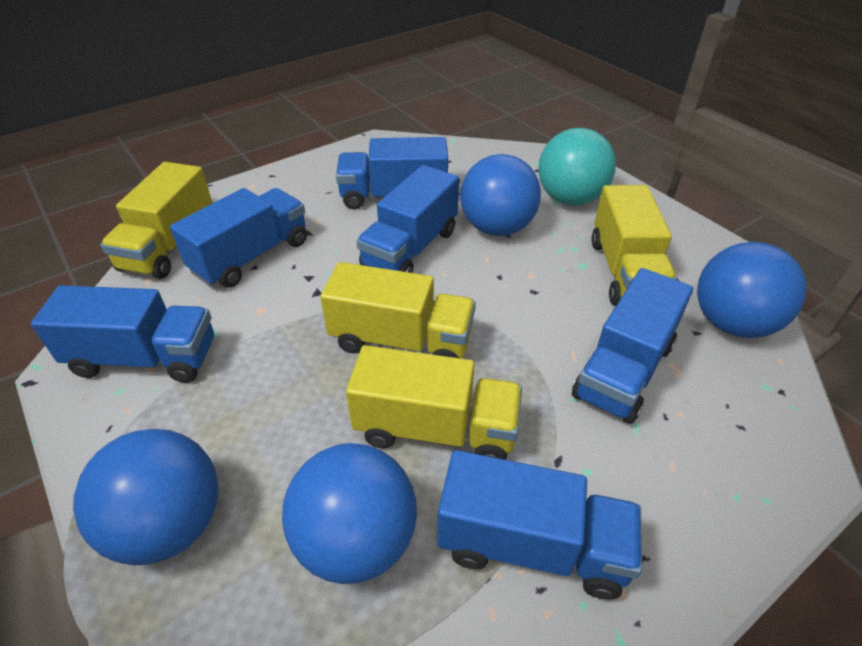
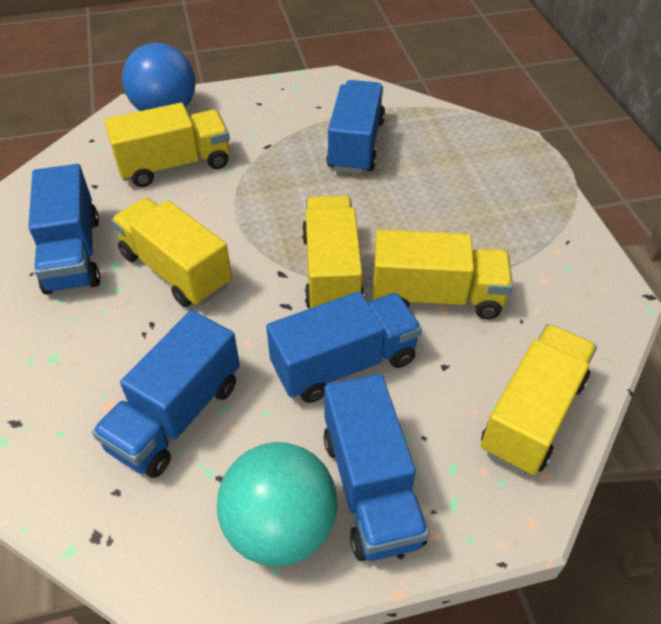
blue ball: [73,429,219,565] [282,443,417,584] [460,154,541,236] [697,242,806,338] = 4 -> [122,43,195,111] = 1
blue truck: [31,285,214,383] [170,188,307,288] [336,137,448,210] [356,165,459,273] [437,450,642,600] [572,268,693,424] = 6 -> [28,164,100,295] [92,310,240,478] [266,292,422,403] [323,374,429,561] [326,80,385,174] = 5
yellow truck: [100,162,213,279] [320,262,476,358] [346,345,522,460] [591,185,677,306] = 4 -> [104,103,230,187] [111,198,232,307] [302,195,364,309] [373,229,513,319] [481,324,597,475] = 5

